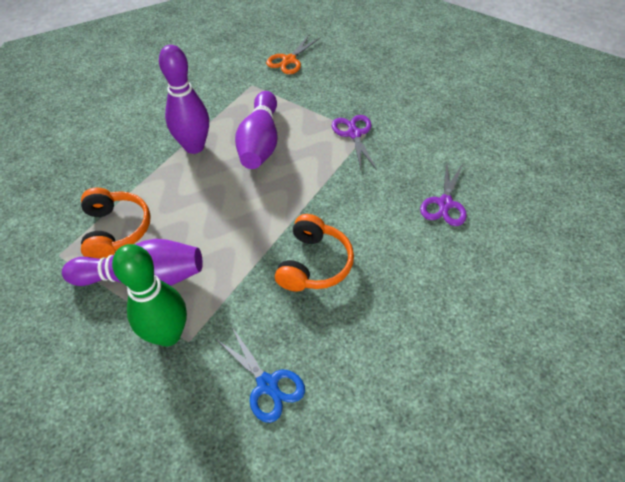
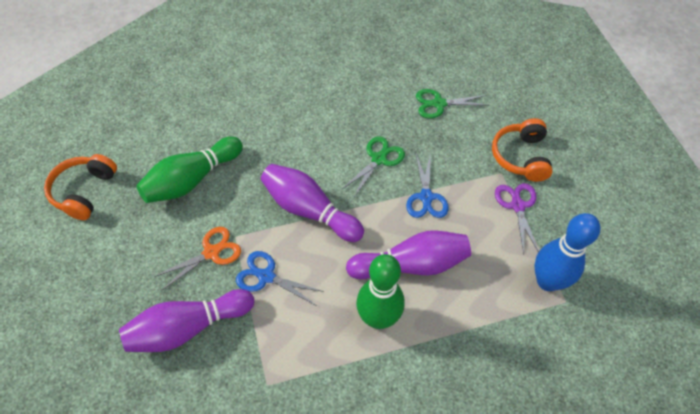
blue bowling pin: none = 0 -> [535,213,600,291] = 1
blue scissors: [216,327,305,423] = 1 -> [236,251,324,306] [406,152,449,218] = 2
green bowling pin: [112,244,187,346] = 1 -> [136,137,243,203] [356,254,405,329] = 2
green scissors: none = 0 -> [341,136,405,197] [416,89,490,118] = 2
purple scissors: [332,115,377,170] [420,163,467,226] = 2 -> [495,183,539,254] = 1

